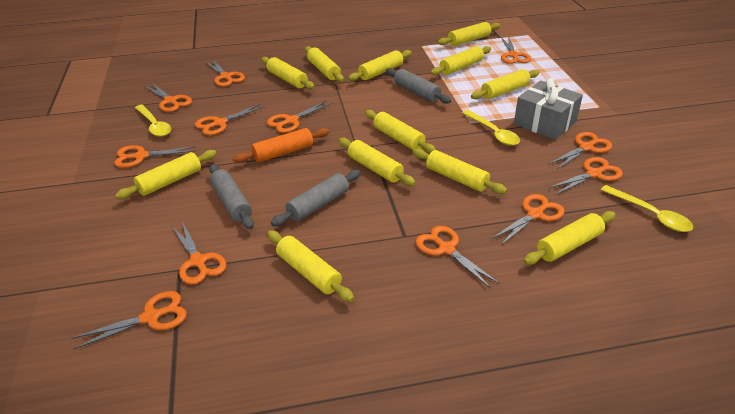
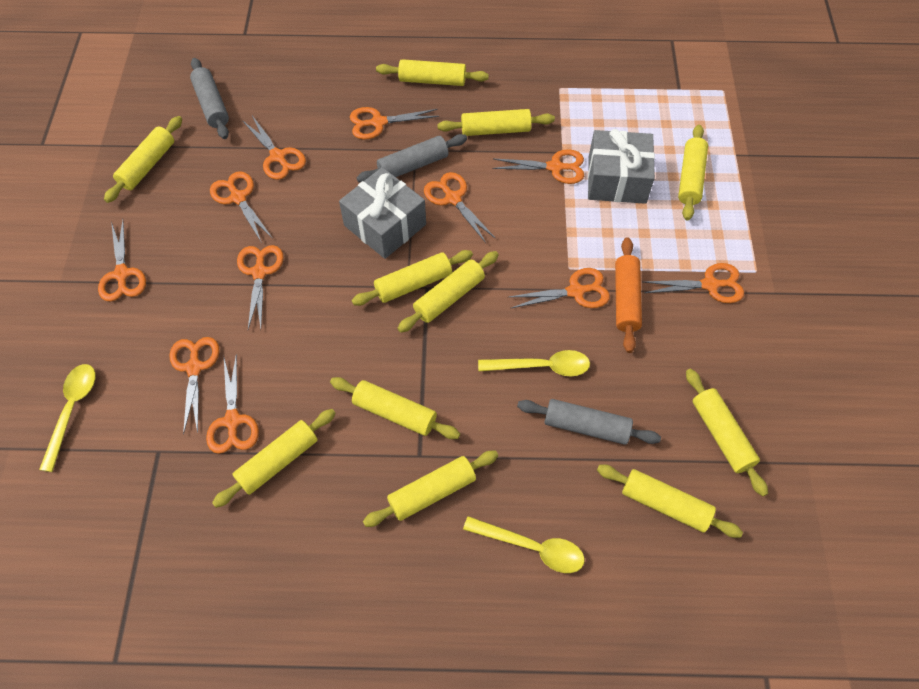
grey gift: [514,78,583,140] = 1 -> [339,167,426,259] [588,129,655,204] = 2
orange scissors: [72,291,187,349] [114,145,196,168] [144,82,192,112] [171,221,226,285] [195,104,265,135] [205,58,245,87] [267,101,332,133] [415,226,500,289] [492,194,565,245] [501,36,531,64] [548,157,623,194] [549,132,612,169] = 12 -> [98,220,146,302] [169,337,219,434] [206,353,259,454] [210,171,273,243] [237,245,284,329] [242,116,306,180] [350,107,439,140] [424,172,496,243] [492,149,584,184] [509,268,610,308] [643,263,744,303] = 11
yellow rolling pin: [115,150,217,199] [261,57,315,89] [267,230,354,302] [305,46,344,82] [338,138,416,186] [348,50,412,81] [365,110,436,154] [412,148,507,194] [430,46,491,75] [438,22,500,46] [471,69,539,99] [523,211,616,265] = 12 -> [104,116,182,203] [212,409,336,508] [330,377,460,439] [352,250,473,306] [363,451,498,527] [376,59,489,86] [397,251,499,333] [437,109,555,136] [597,465,743,538] [678,125,708,220] [686,369,768,496] = 11

